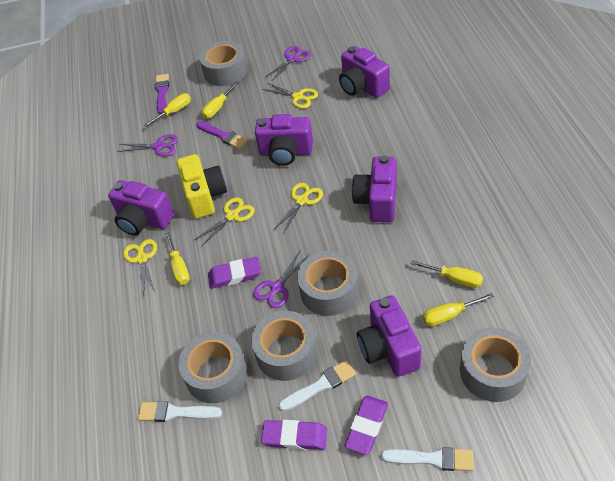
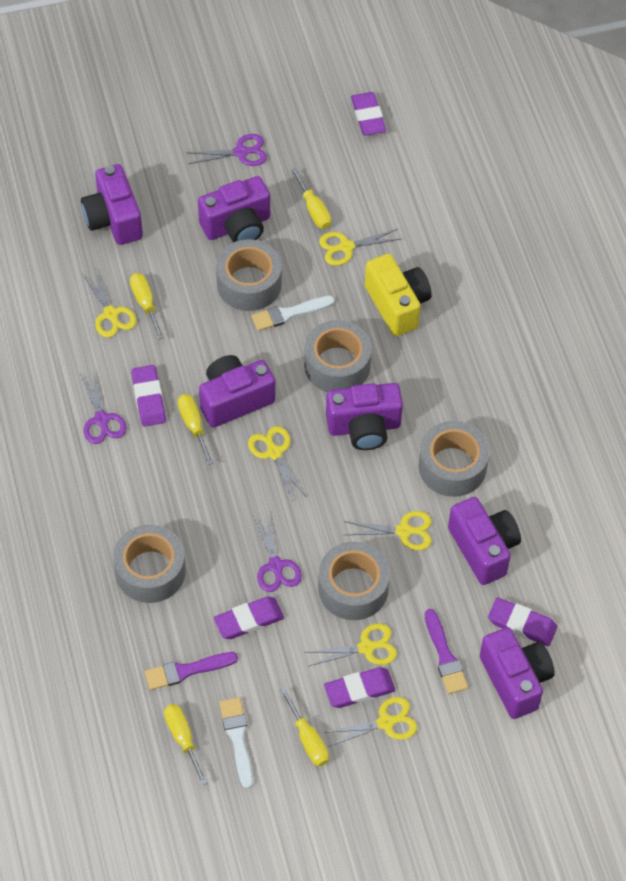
purple camera: [108,180,174,236] [255,114,313,166] [339,46,390,98] [352,155,397,222] [357,295,422,377] = 5 -> [81,164,143,245] [198,176,270,243] [199,355,275,427] [326,383,403,450] [448,497,521,585] [480,627,555,719] = 6
purple eraser: [208,257,261,289] [261,420,327,450] [345,396,388,455] = 3 -> [131,365,166,427] [214,596,284,639] [324,667,395,708] [351,92,386,135] [488,597,557,646] = 5
white brush: [138,401,222,422] [278,360,356,411] [381,447,474,471] = 3 -> [219,697,253,789] [251,296,335,331] = 2
yellow scissors: [123,239,157,297] [194,197,255,247] [262,83,318,109] [273,183,323,234] = 4 -> [82,270,136,337] [248,426,305,501] [304,623,397,666] [319,229,401,266] [323,697,417,747] [344,511,432,550] = 6

